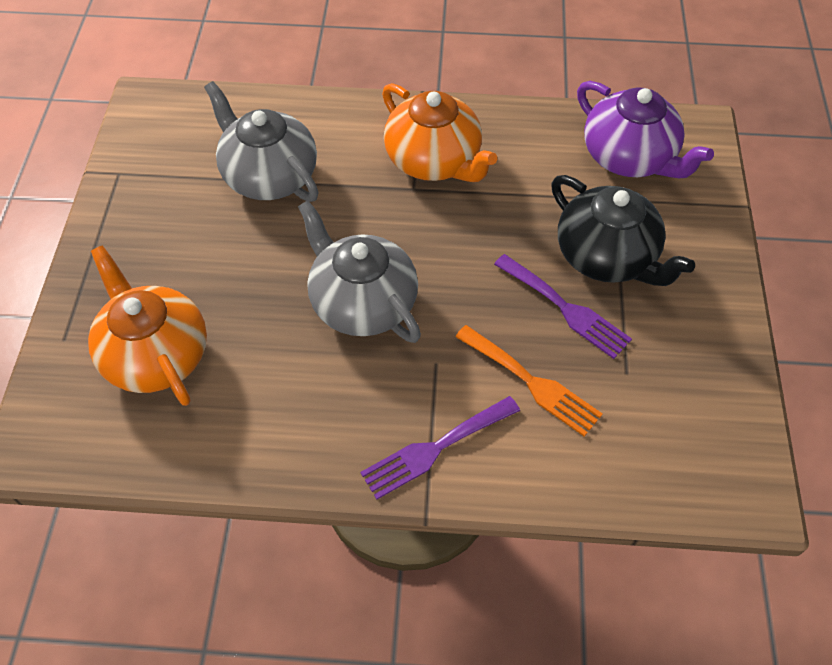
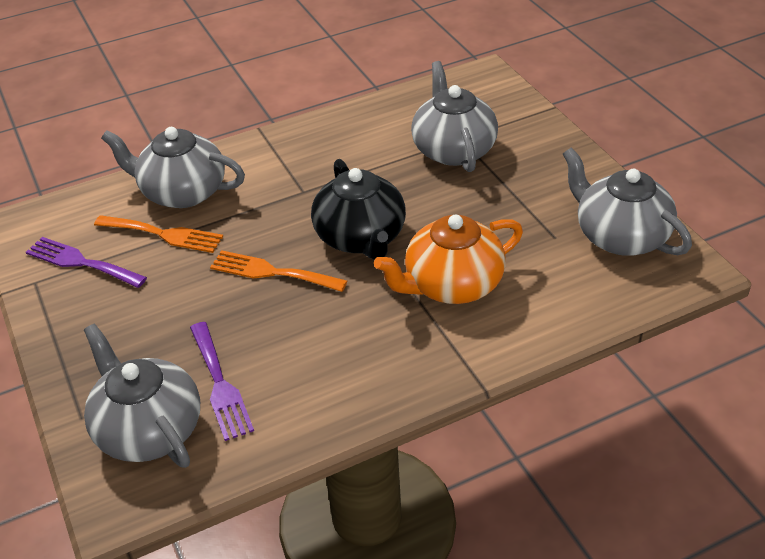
grey teapot: [204,81,319,202] [298,200,421,343] = 2 -> [84,324,200,468] [101,127,245,208] [411,61,498,172] [563,148,692,256] = 4
orange fork: [455,325,603,437] = 1 -> [94,215,223,253] [210,250,347,292] = 2
orange teapot: [88,245,207,406] [382,83,497,182] = 2 -> [374,215,523,304] = 1
purple teapot: [577,81,714,178] = 1 -> none = 0

